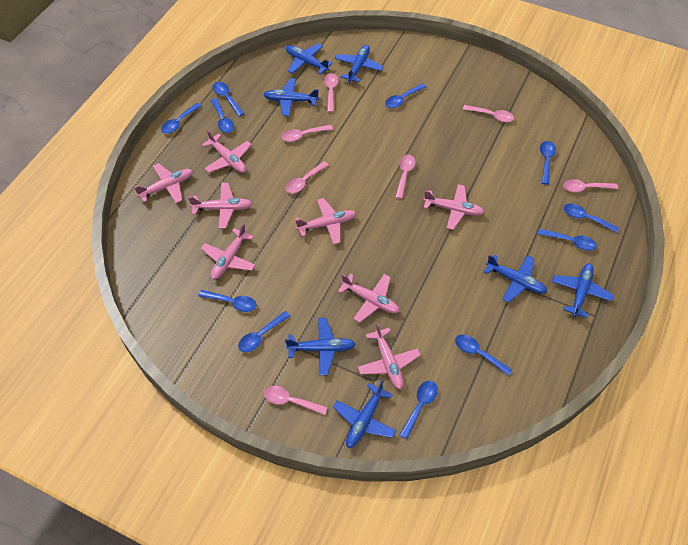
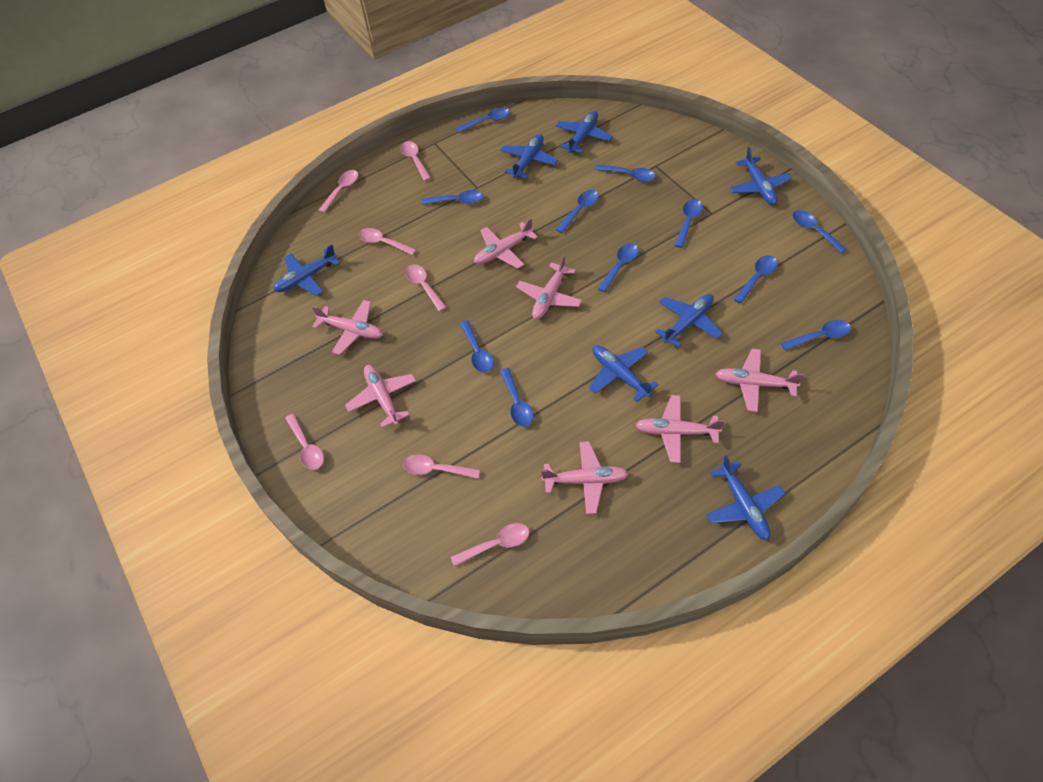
pink plane: [134,163,193,203] [188,183,253,229] [201,223,256,280] [202,130,252,173] [295,198,357,245] [338,273,400,323] [358,322,421,390] [423,184,485,230] = 8 -> [312,300,383,355] [345,365,416,428] [474,218,538,269] [516,254,582,319] [541,441,629,514] [636,395,724,463] [716,349,804,412] = 7

